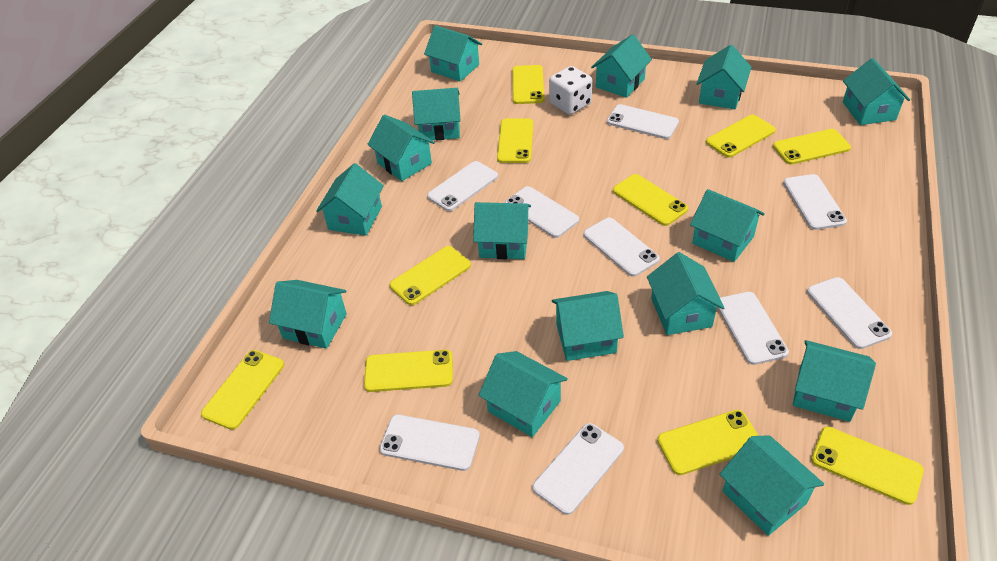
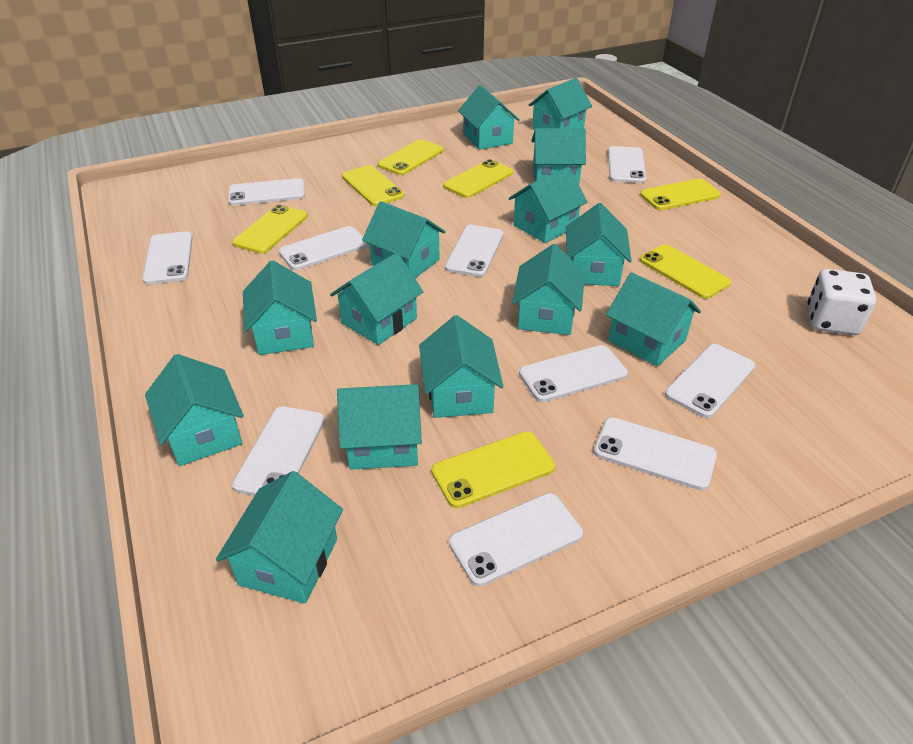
turquoise house: [269,280,347,349] [316,163,384,236] [367,115,435,181] [412,88,461,141] [424,25,482,82] [473,202,531,259] [479,351,568,437] [552,291,624,361] [591,34,652,98] [647,252,725,335] [690,189,765,262] [696,45,752,109] [719,435,824,536] [793,340,876,422] [843,58,910,125] = 15 -> [145,354,244,466] [216,471,343,604] [243,260,317,355] [330,253,423,345] [337,384,422,470] [362,201,446,278] [419,315,504,418] [458,85,520,150] [509,167,587,243] [512,244,585,335] [529,78,592,130] [531,128,586,184] [566,203,632,286] [606,272,701,367] = 14
white phone: [379,415,480,471] [427,161,498,211] [505,186,579,238] [533,423,624,515] [583,218,660,277] [607,104,679,139] [717,292,789,365] [783,174,847,230] [807,277,892,349] = 9 -> [142,231,193,284] [228,178,305,206] [232,406,325,496] [279,226,368,270] [445,225,504,277] [449,493,583,586] [519,345,628,402] [594,417,717,490] [608,146,646,183] [665,344,755,418] = 10
yellow phone: [201,350,284,430] [364,350,453,392] [390,246,471,305] [497,118,533,163] [512,65,544,104] [613,174,688,226] [657,410,759,475] [706,115,776,158] [773,129,851,165] [811,427,924,505] = 10 -> [233,205,308,254] [342,165,404,206] [378,139,444,175] [431,432,555,508] [443,159,513,198] [640,178,721,210] [640,244,731,299] = 7

